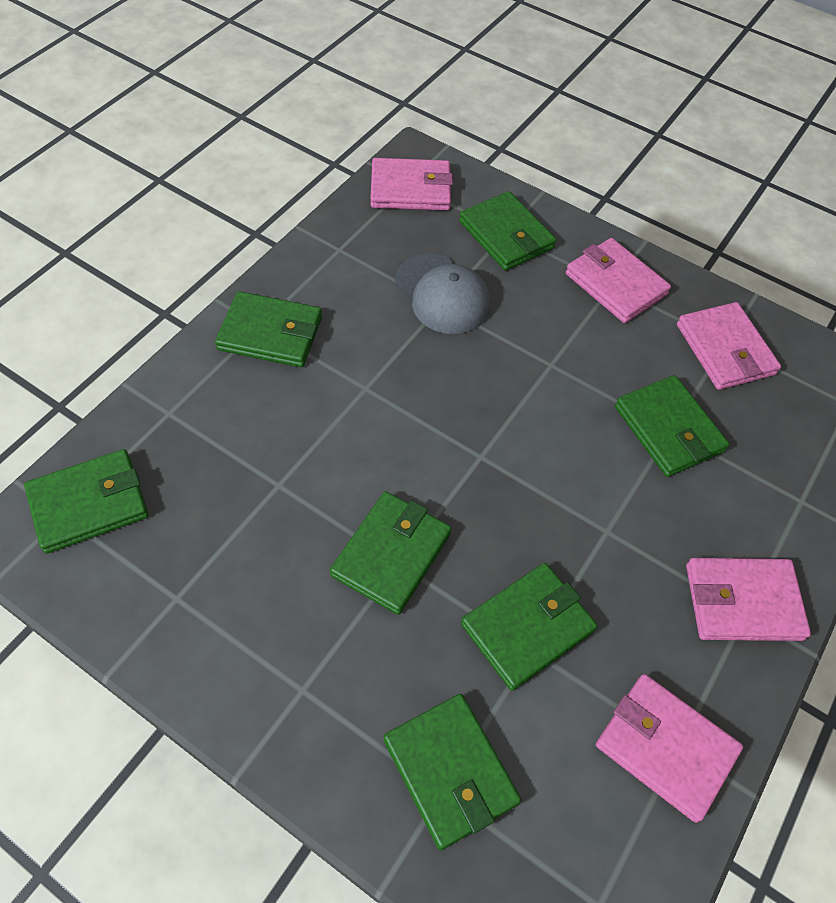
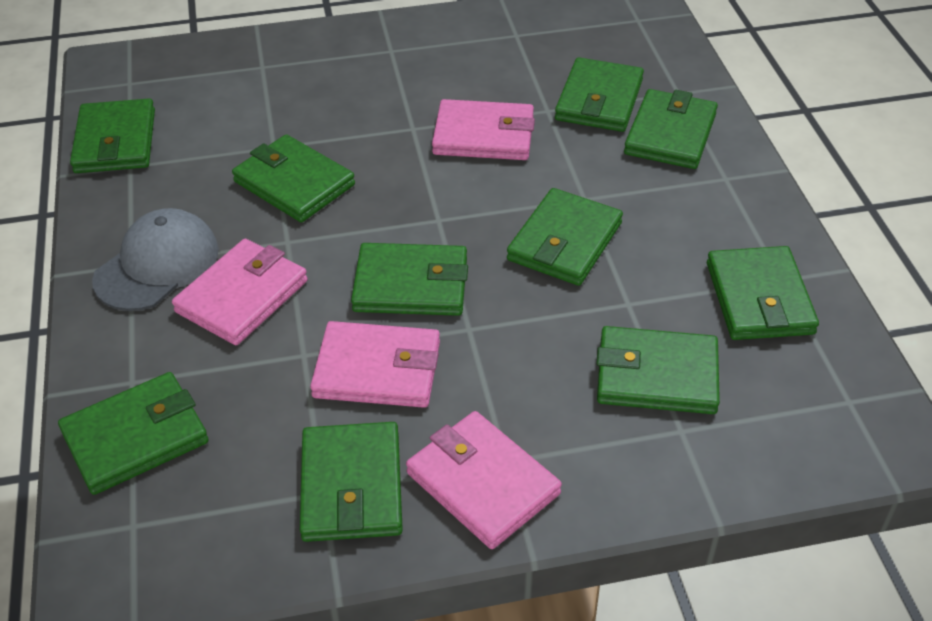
green wallet: [24,449,148,554] [215,291,322,367] [330,491,452,615] [384,694,521,850] [459,191,556,271] [461,563,597,691] [615,375,729,477] = 7 -> [58,372,208,495] [70,99,155,173] [232,134,355,222] [300,422,403,542] [351,243,468,316] [507,188,623,286] [555,57,644,132] [596,326,720,414] [624,89,718,169] [707,246,819,340] = 10
pink wallet: [370,158,453,210] [566,238,671,323] [596,674,743,823] [677,302,781,390] [686,558,811,641] = 5 -> [172,239,308,345] [310,321,440,408] [406,411,562,549] [432,99,535,160] = 4

